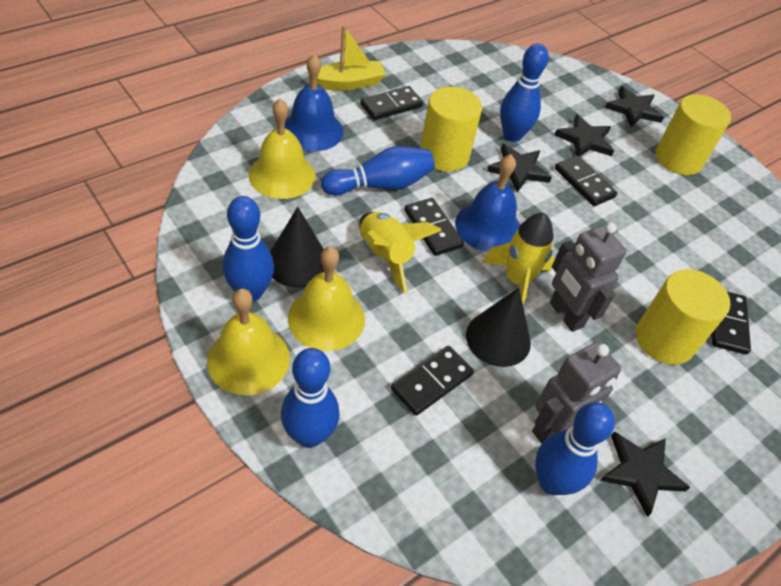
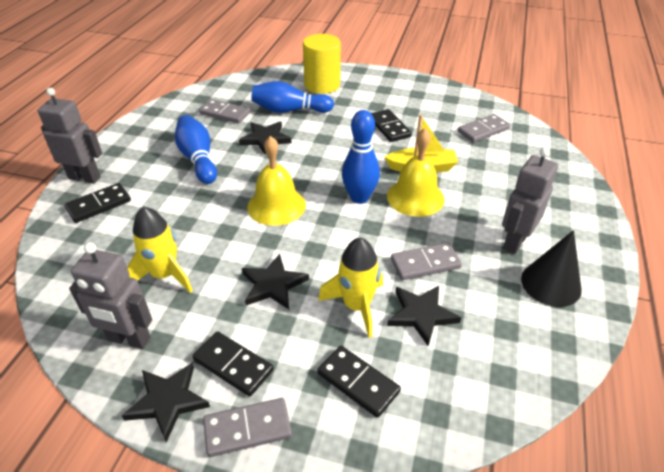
black cone: [270,207,325,288] [466,287,531,367] = 2 -> [521,230,582,307] = 1
black domino: [360,86,423,120] [391,346,474,416] [404,198,464,256] [555,155,617,206] [712,292,751,355] = 5 -> [65,183,131,223] [193,331,274,397] [317,346,401,418] [371,109,412,142] = 4
blue bell: [285,54,344,151] [455,154,520,252] = 2 -> none = 0
blue bowling pin: [222,196,274,302] [281,348,339,448] [321,146,434,196] [500,44,549,142] [535,402,615,495] = 5 -> [175,115,217,184] [251,81,334,113] [342,110,380,204] = 3
grey domino: none = 0 -> [199,99,251,124] [203,398,292,457] [391,243,462,280] [458,114,510,143] = 4
grey robot: [532,342,621,444] [550,223,627,332] = 2 -> [38,88,102,184] [69,242,152,349] [502,147,558,254] = 3
yellow bell: [207,288,290,395] [249,98,315,199] [288,247,365,351] = 3 -> [247,136,306,226] [387,128,444,217] = 2
yellow cylinder: [420,87,482,172] [636,269,730,365] [656,94,731,175] = 3 -> [303,34,341,94] = 1

